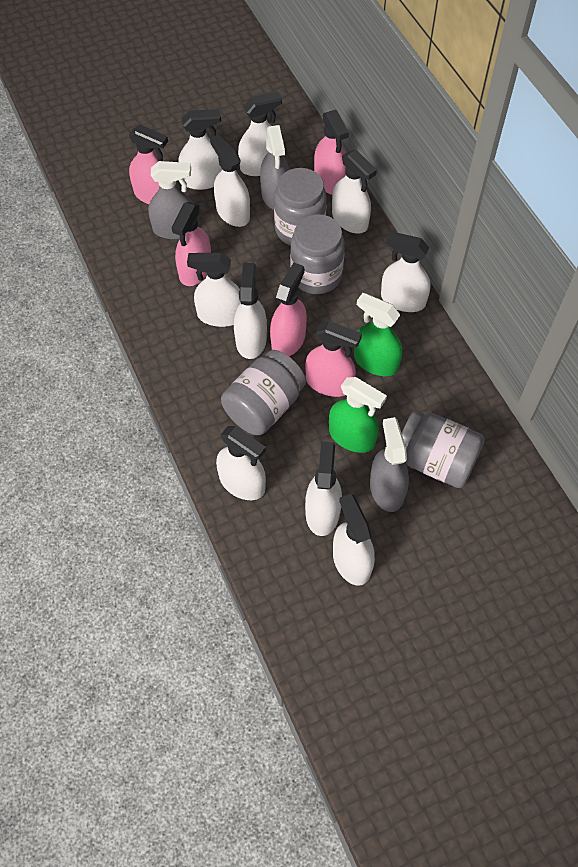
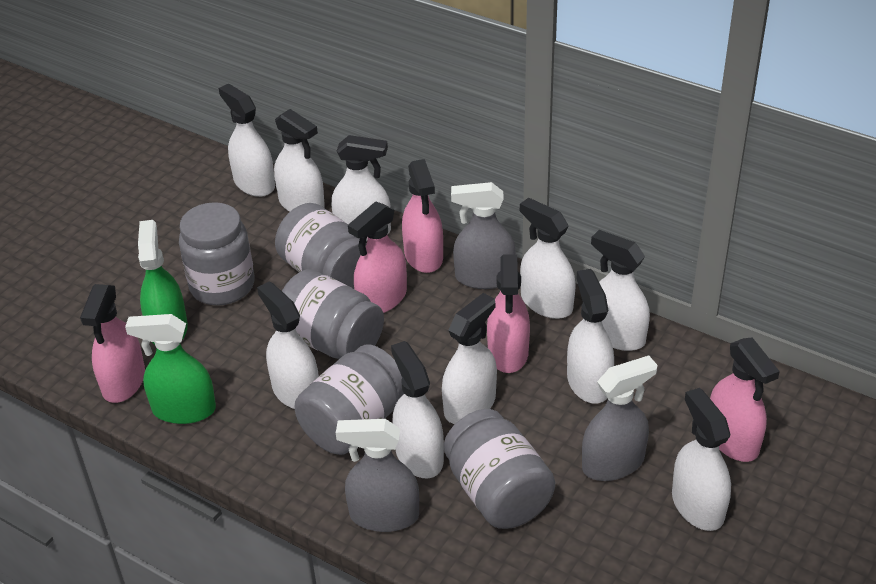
grey jar: [221,350,306,435] [274,168,327,246] [290,214,345,294] [402,410,485,488] = 4 -> [179,202,255,305] [275,203,367,289] [282,269,384,359] [295,344,404,455] [444,409,555,529] = 5

